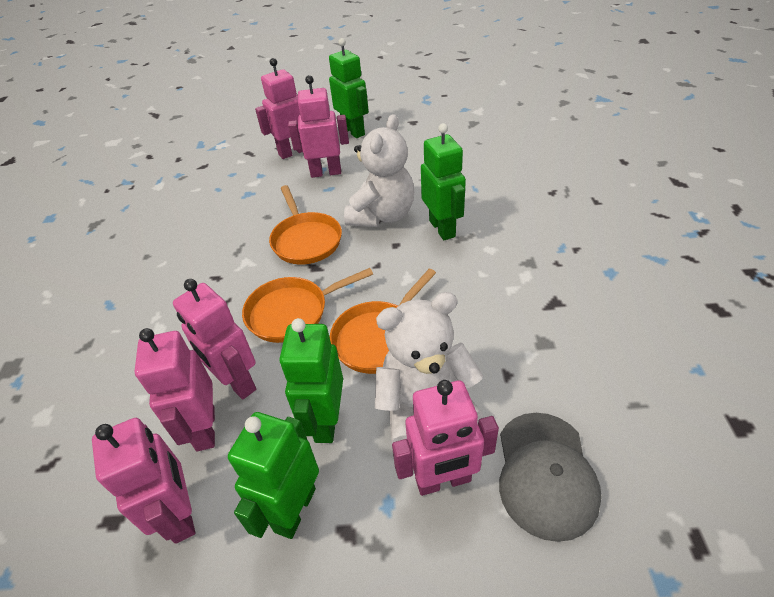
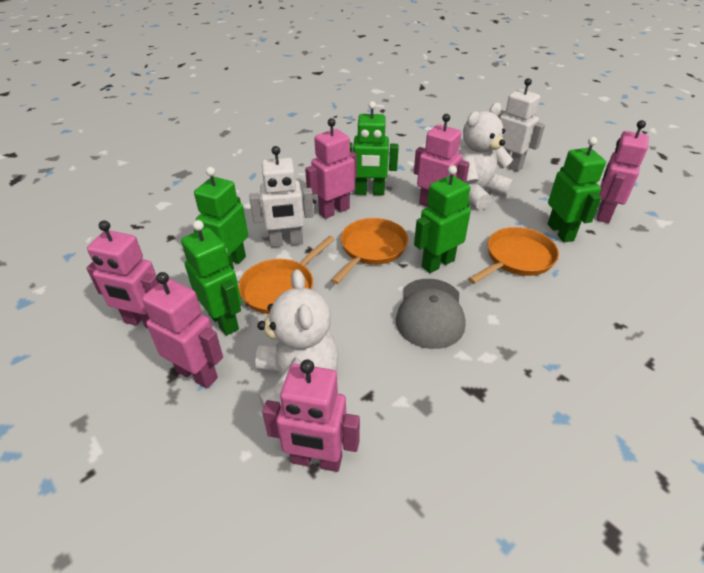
green robot: [228,412,319,539] [280,318,343,443] [329,38,369,138] [421,123,466,240] = 4 -> [181,220,242,336] [194,167,248,270] [350,101,399,195] [414,165,471,273] [548,137,606,242] = 5
white robot: none = 0 -> [249,146,314,247] [498,78,545,172] = 2

